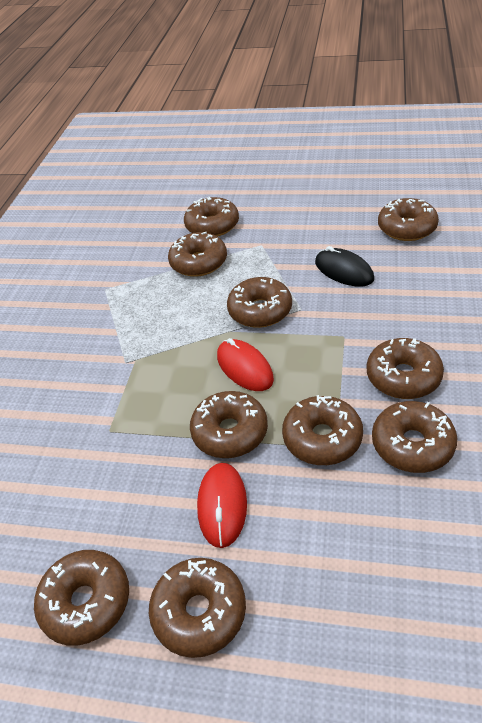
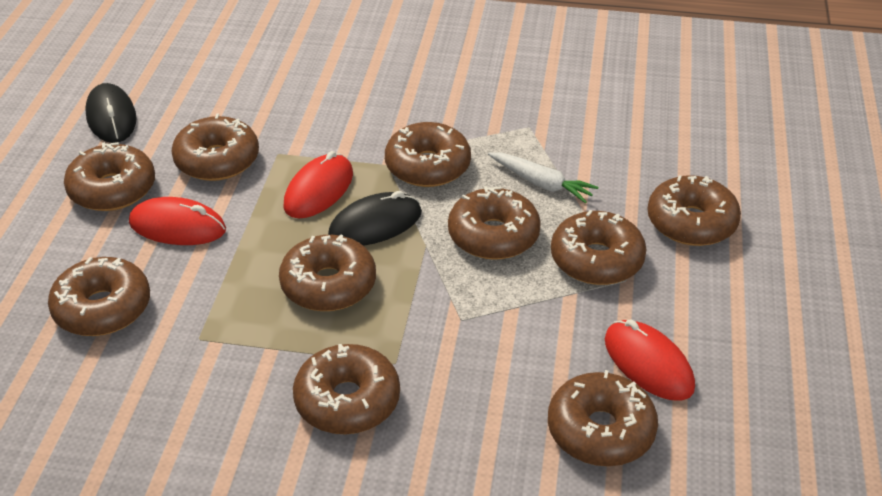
black mouse: [315,246,374,287] = 1 -> [85,83,137,143] [328,191,422,246] = 2
red mouse: [197,463,247,548] [217,338,274,391] = 2 -> [129,197,226,245] [284,151,353,218] [605,319,695,401] = 3
white carrot: none = 0 -> [488,152,598,203] = 1

